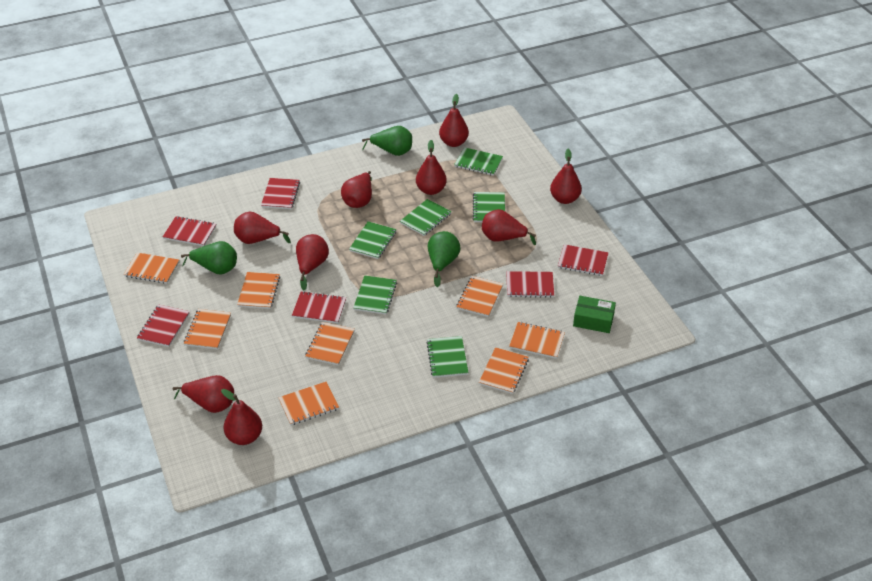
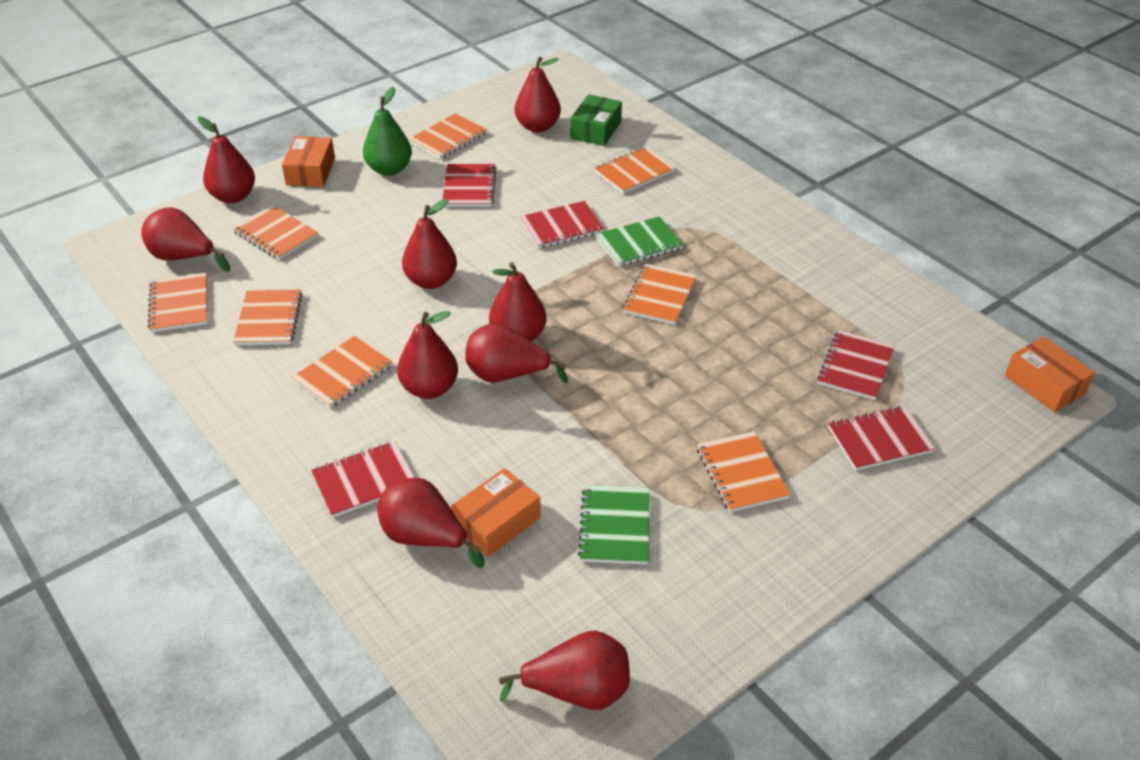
green notebook: [349,221,397,259] [353,275,397,314] [400,199,452,236] [426,336,468,378] [454,147,503,176] [473,192,505,222] = 6 -> [578,485,649,565] [596,216,683,267] = 2
green pear: [181,241,237,275] [362,126,412,156] [428,231,460,287] = 3 -> [363,87,412,176] = 1
orange box: none = 0 -> [282,136,335,187] [451,468,541,557] [1005,337,1095,412] = 3
red notebook: [137,304,190,347] [163,216,216,246] [261,178,300,209] [292,291,346,323] [506,271,554,298] [558,244,608,276] = 6 -> [311,441,415,518] [442,164,497,207] [520,201,604,249] [817,330,895,400] [828,406,935,471] = 5

